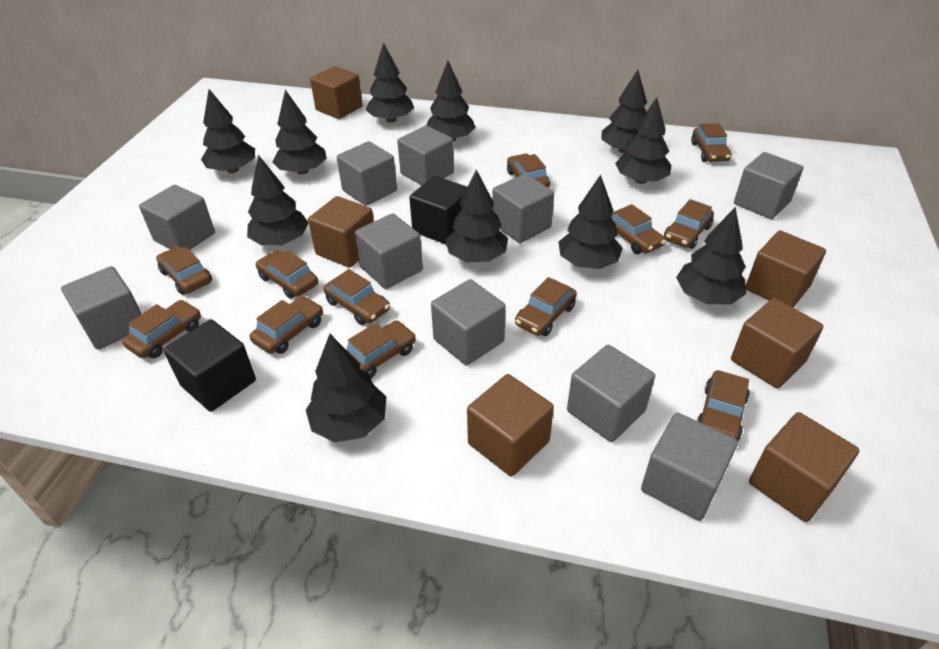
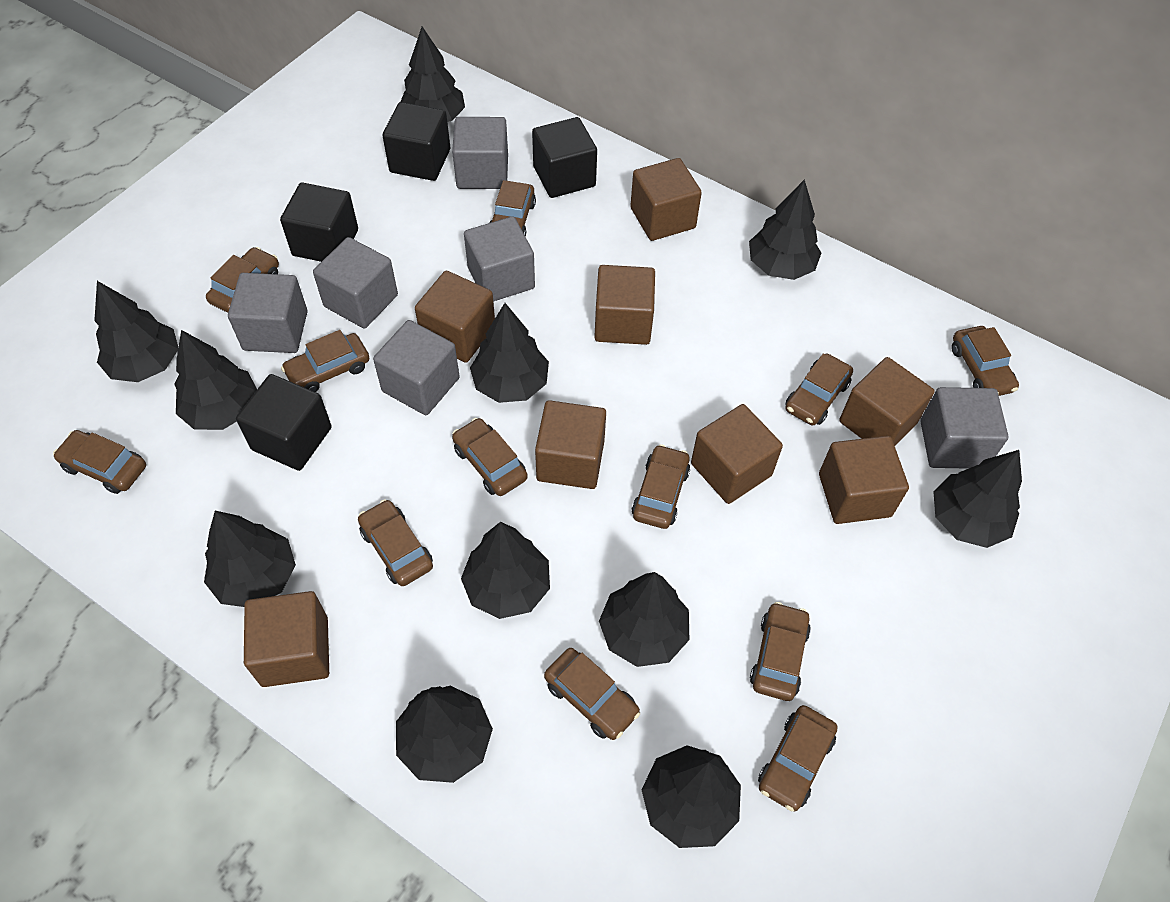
black cube: [163,319,256,412] [409,176,467,244] = 2 -> [236,374,332,471] [280,183,358,262] [382,102,450,181] [532,117,597,198] = 4
brown cube: [308,196,374,268] [310,66,363,119] [467,374,554,476] [731,298,823,388] [746,230,826,308] [749,412,859,522] = 6 -> [244,591,329,687] [415,271,495,363] [535,400,606,489] [594,265,655,345] [630,158,702,241] [691,404,783,504] [819,436,909,524] [839,357,935,446] = 8
grey cube: [61,266,142,349] [139,185,215,250] [337,141,397,206] [355,213,423,289] [397,125,454,185] [431,279,506,366] [492,174,554,243] [567,345,655,442] [641,413,738,521] [734,152,803,219] = 10 -> [228,273,307,353] [313,237,398,328] [373,320,460,415] [452,117,508,189] [464,216,535,302] [920,387,1009,469] = 6

